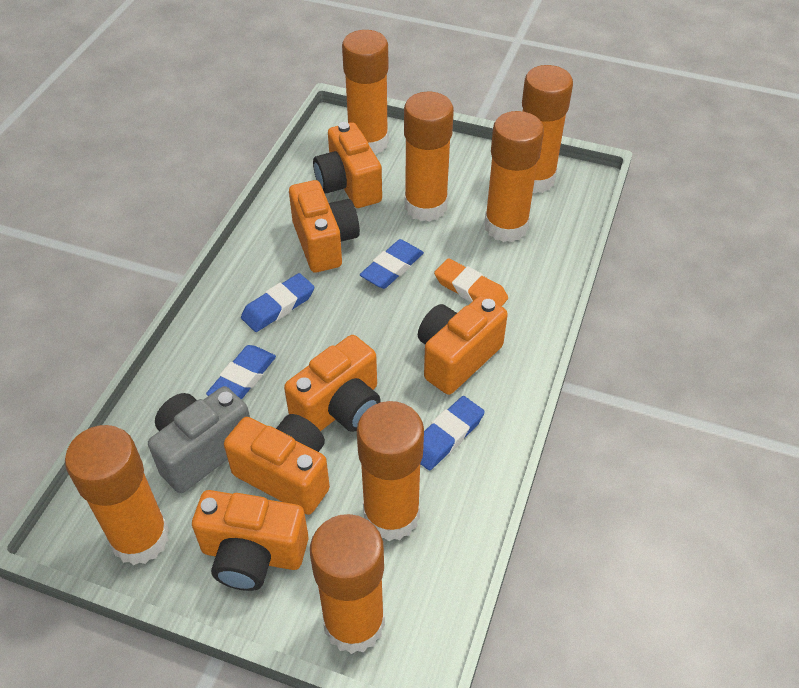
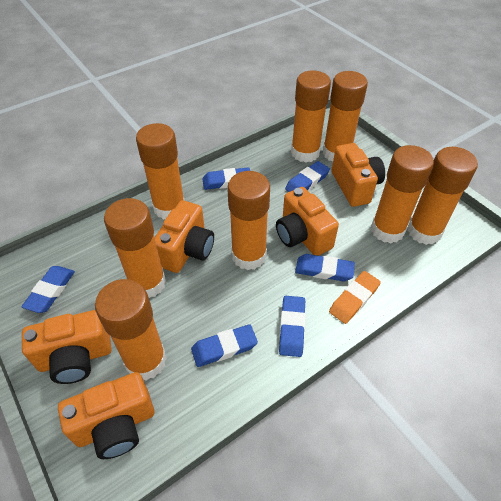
blue eraser: [206,345,276,400] [241,273,315,332] [360,239,424,289] [420,396,485,471] = 4 -> [21,266,75,313] [191,324,258,367] [202,167,250,190] [279,296,306,357] [285,161,330,192] [295,254,355,281] = 6
grey camera: [148,386,250,493] = 1 -> none = 0
orange camera: [192,490,308,591] [224,414,330,515] [284,335,381,432] [289,180,360,273] [313,122,382,208] [418,295,508,395] = 6 -> [22,310,112,384] [58,372,154,459] [154,200,214,273] [276,187,339,256] [332,143,385,207] = 5
orange glue stick: [65,425,169,565] [310,514,385,654] [342,30,389,155] [357,401,424,541] [404,92,454,222] [484,111,544,242] [522,65,573,194] = 7 -> [95,279,167,381] [104,198,166,298] [136,123,185,219] [227,171,270,270] [291,70,331,162] [323,71,368,162] [371,145,434,243] [407,147,478,245] = 8

